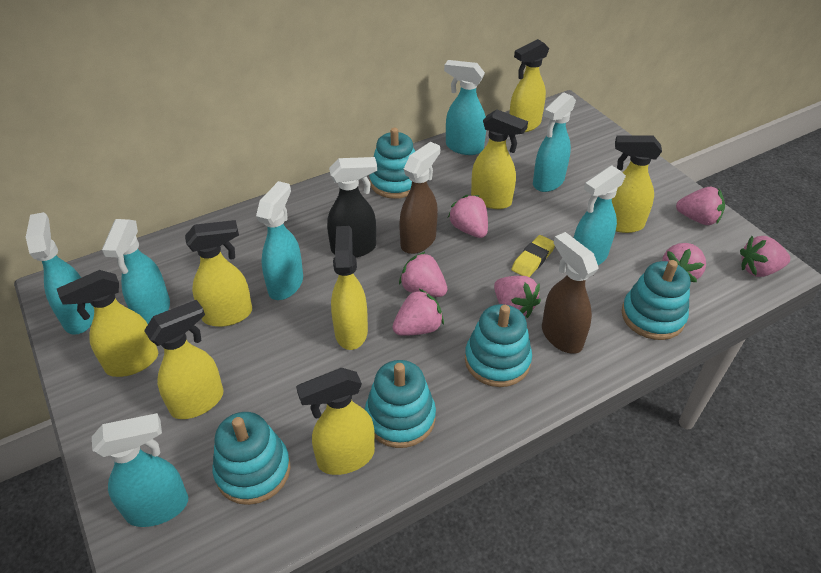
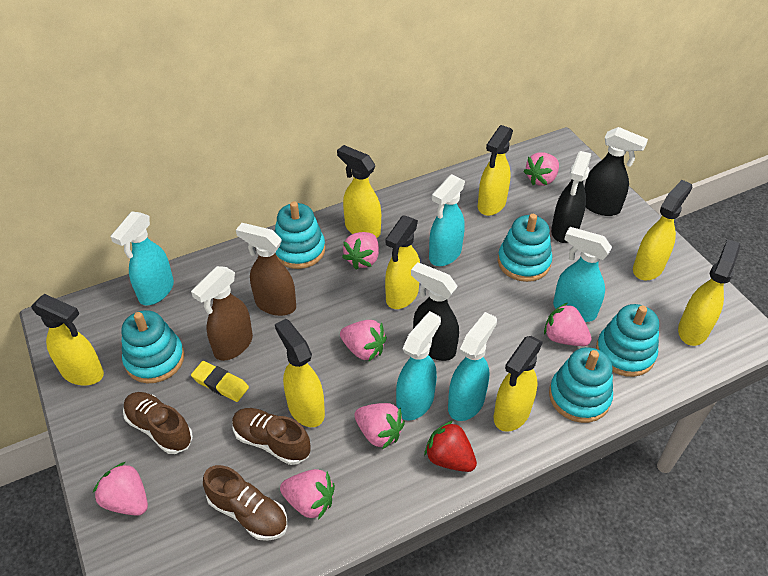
black spray bottle: [327,157,377,257] = 1 -> [411,262,459,361] [551,151,591,243] [584,127,648,216] = 3
brown shoe: none = 0 -> [123,392,193,454] [203,465,287,541] [232,408,310,465] = 3
red strawberry: none = 0 -> [424,420,477,472] = 1
turquoise spray bottle: [26,212,94,335] [92,413,188,527] [102,219,170,324] [256,181,303,300] [444,60,486,155] [533,92,576,192] [574,165,626,265] = 7 -> [110,212,174,305] [396,311,441,421] [429,174,465,266] [448,312,497,421] [553,227,612,322] = 5

